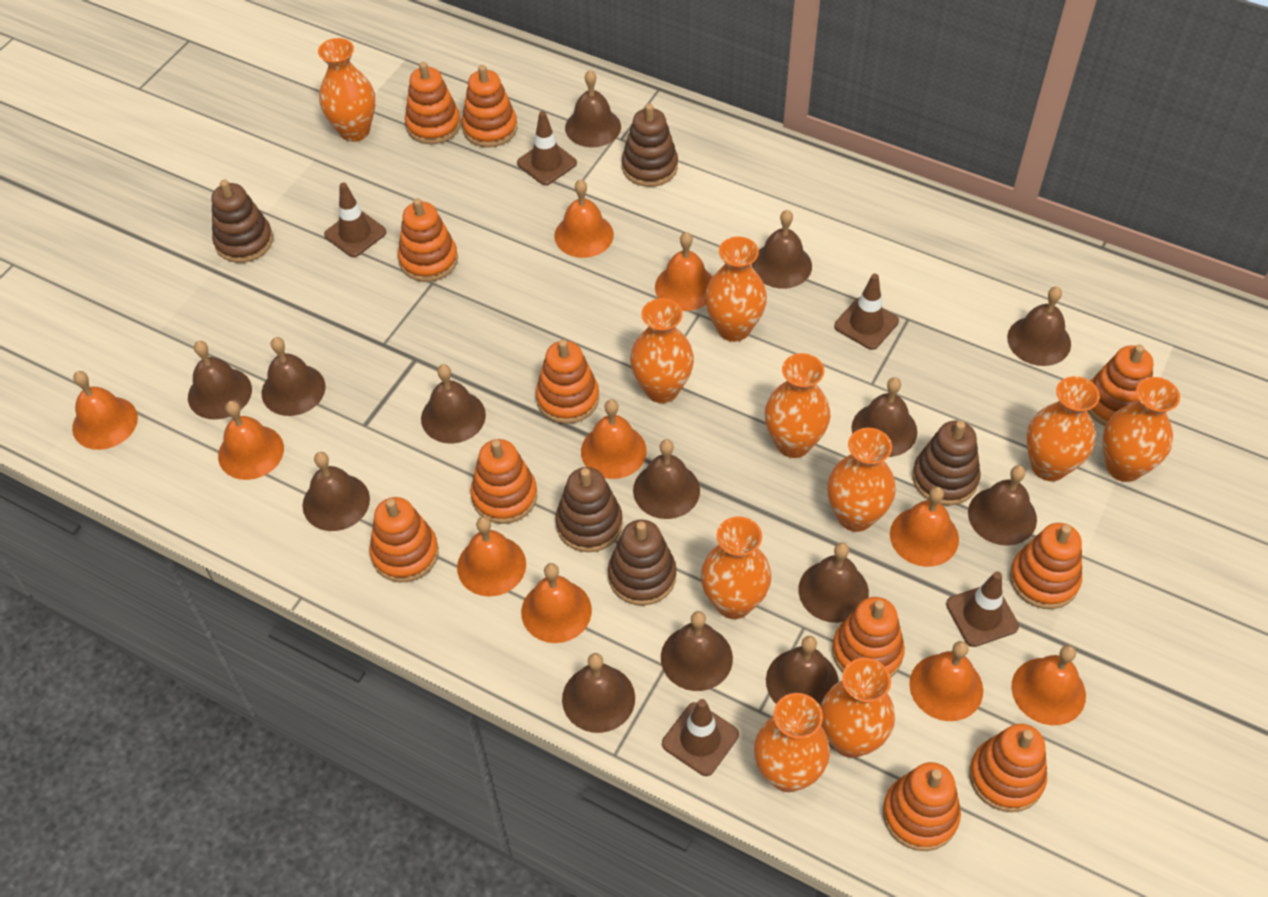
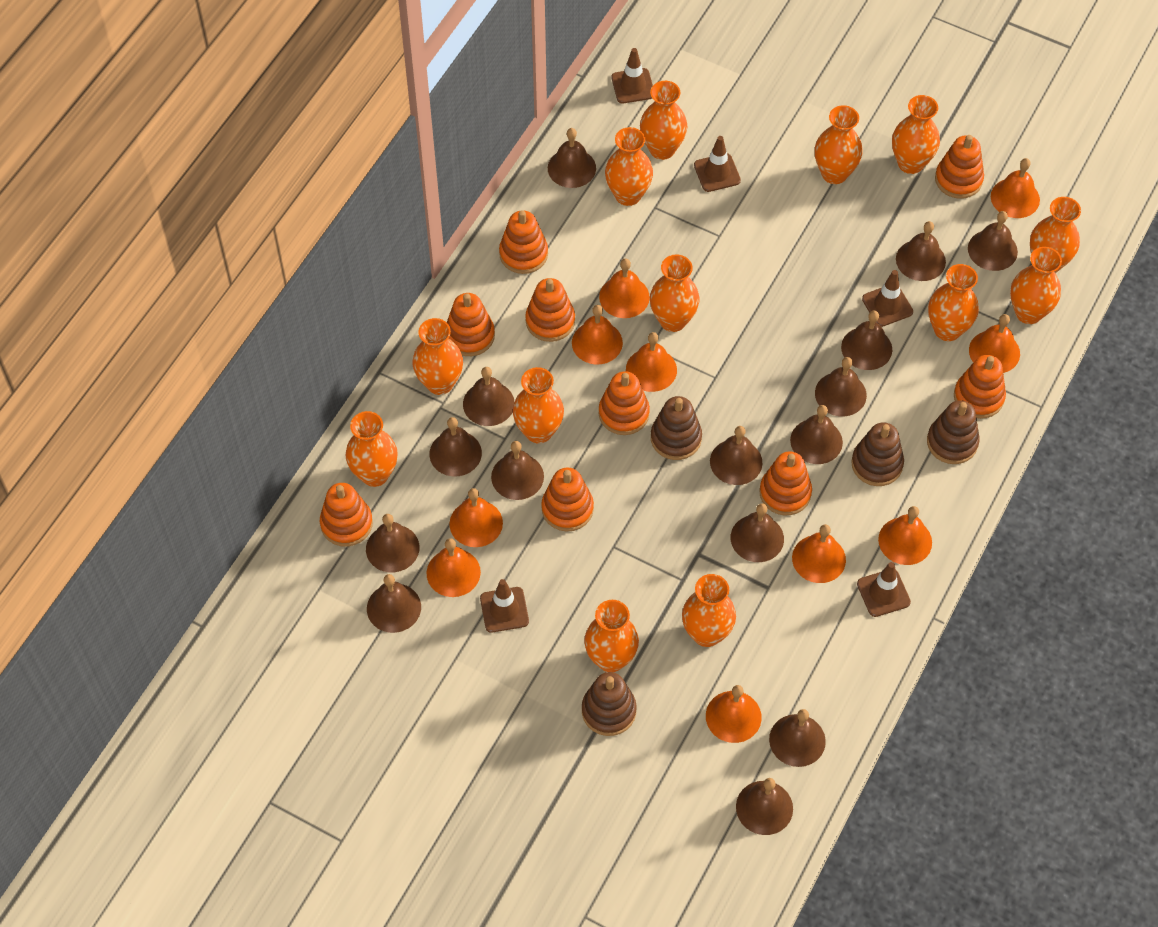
brown bell: [188,341,252,420] [262,337,326,416] [303,452,370,531] [421,364,486,444] [562,653,635,733] [565,70,621,147] [633,439,700,519] [661,611,733,691] [752,210,812,289] [766,636,839,707] [798,542,869,623] [851,377,917,457] [968,465,1037,546] [1007,286,1071,366] = 14 -> [366,514,420,572] [367,574,421,633] [429,417,482,476] [463,367,515,426] [491,441,544,500] [548,128,596,188] [710,426,762,485] [731,503,784,562] [736,778,793,835] [769,709,826,767] [790,405,843,464] [815,357,867,416] [841,311,892,370] [896,221,946,281] [968,211,1018,271] = 15
brown stacking toy: [212,180,273,263] [555,467,623,552] [608,519,677,606] [622,104,678,187] [912,421,981,506] = 5 -> [582,672,637,736] [651,396,702,460] [851,422,904,486] [927,400,980,464] = 4
orange stacking toy: [369,497,439,583] [398,198,458,282] [405,62,461,144] [462,65,517,148] [470,439,537,524] [536,339,599,424] [832,597,905,677] [883,762,961,851] [969,724,1047,812] [1010,523,1082,609] [1087,344,1153,426] = 11 -> [320,483,373,547] [447,293,495,356] [499,210,548,274] [525,278,575,342] [541,468,594,532] [599,371,650,435] [759,452,812,515] [935,135,984,199] [954,355,1006,419] = 9
orange vase: [318,38,375,142] [630,298,694,403] [701,516,771,619] [705,236,767,342] [754,693,830,792] [765,353,830,458] [821,658,895,758] [827,428,896,532] [1026,376,1100,481] [1102,377,1180,482] = 10 -> [346,411,398,487] [412,318,463,395] [513,367,564,443] [584,600,639,672] [605,127,653,206] [640,81,687,160] [650,255,700,332] [682,574,736,647] [815,105,863,184] [892,95,940,174] [928,264,979,341] [1010,247,1062,324] [1030,197,1081,273] = 13

